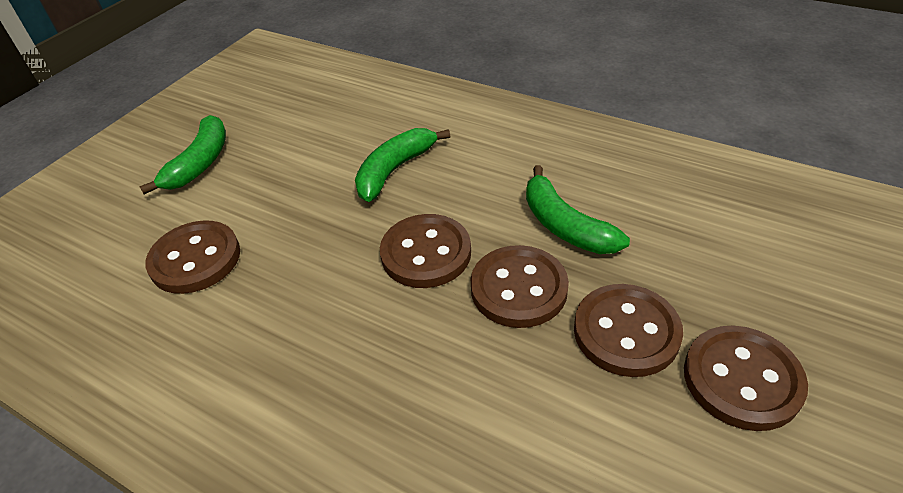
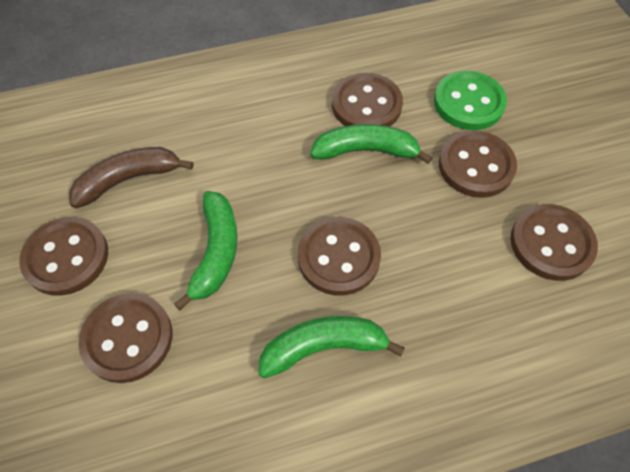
brown banana: none = 0 -> [69,147,193,208] = 1
brown button: [145,220,240,294] [380,214,471,288] [471,245,569,328] [574,284,683,377] [684,326,808,431] = 5 -> [19,217,108,296] [79,293,172,383] [298,217,381,296] [332,73,403,127] [439,130,517,198] [510,204,598,281] = 6
green button: none = 0 -> [434,71,507,130] = 1

